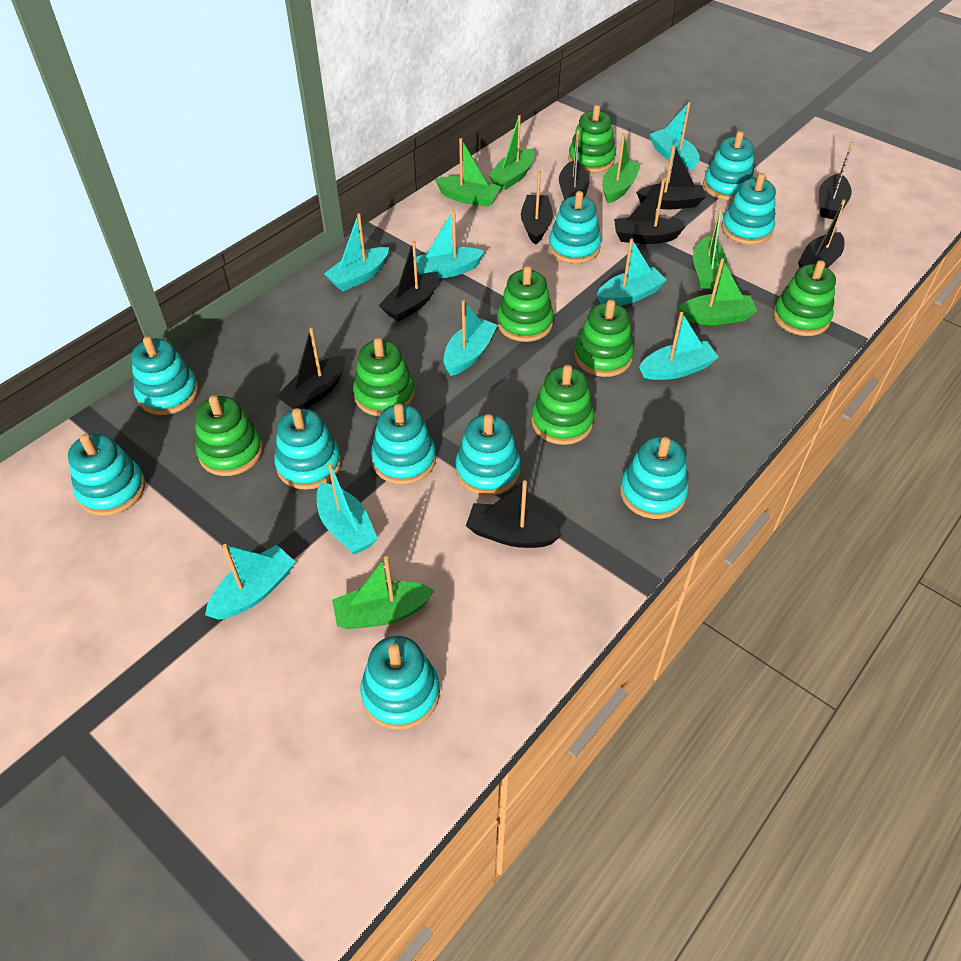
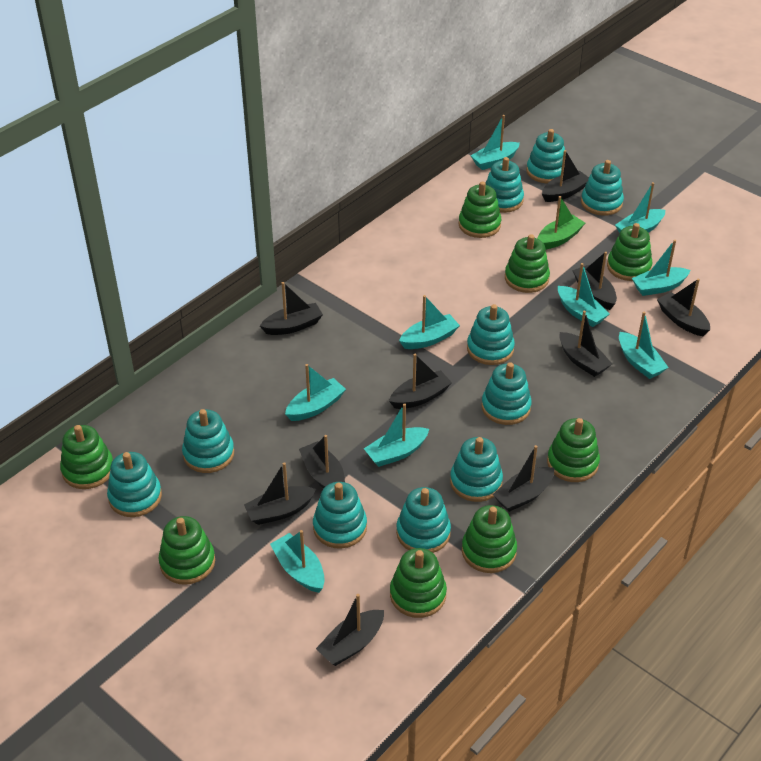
black boat: [276,328,345,409] [379,240,439,322] [466,480,562,548] [521,171,553,245] [559,130,590,200] [614,179,686,244] [636,145,706,209] [798,200,846,268] [819,142,854,219] = 9 -> [244,462,316,525] [260,282,323,335] [299,435,345,489] [316,594,384,666] [389,354,452,409] [493,445,554,512] [542,150,589,202] [559,311,612,377] [572,252,617,310] [657,278,710,336] = 10
green boat: [332,556,435,629] [435,138,501,207] [488,115,535,190] [602,133,641,203] [678,258,757,325] [693,207,727,289] = 6 -> [537,196,585,249] = 1
green stacking toy: [195,395,263,476] [353,338,415,416] [497,266,554,342] [531,365,594,445] [568,105,616,173] [574,299,634,377] [773,260,836,336] = 7 -> [60,425,113,489] [158,516,215,585] [390,548,447,618] [459,181,501,238] [462,505,517,573] [505,234,550,293] [547,418,600,482] [607,223,653,281] = 8
turquoise boat: [205,544,296,620] [316,463,378,555] [324,213,389,291] [416,210,485,279] [444,300,498,376] [597,238,667,306] [639,312,719,380] [649,102,700,170] = 8 -> [270,530,325,593] [285,364,346,421] [364,403,429,467] [399,295,460,349] [471,115,520,170] [558,263,609,327] [615,182,665,233] [619,312,669,379] [632,240,691,296] = 9

